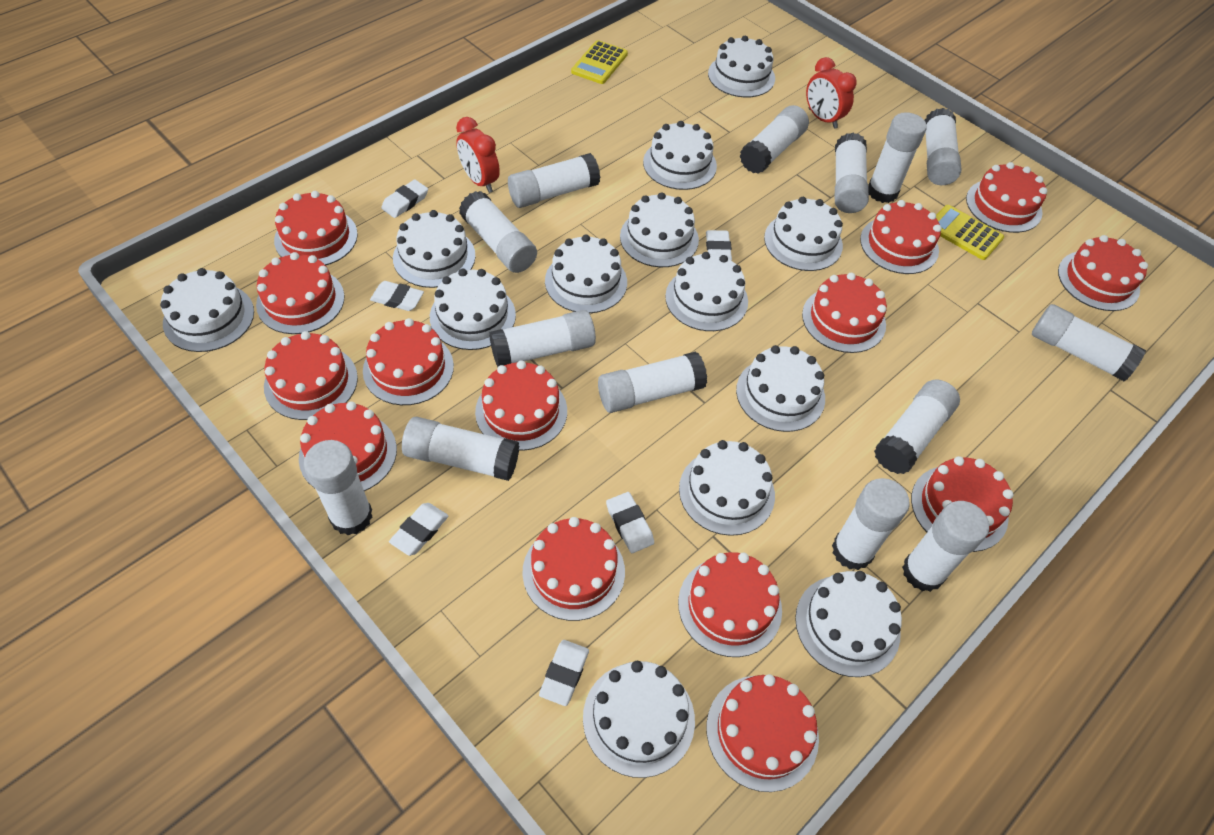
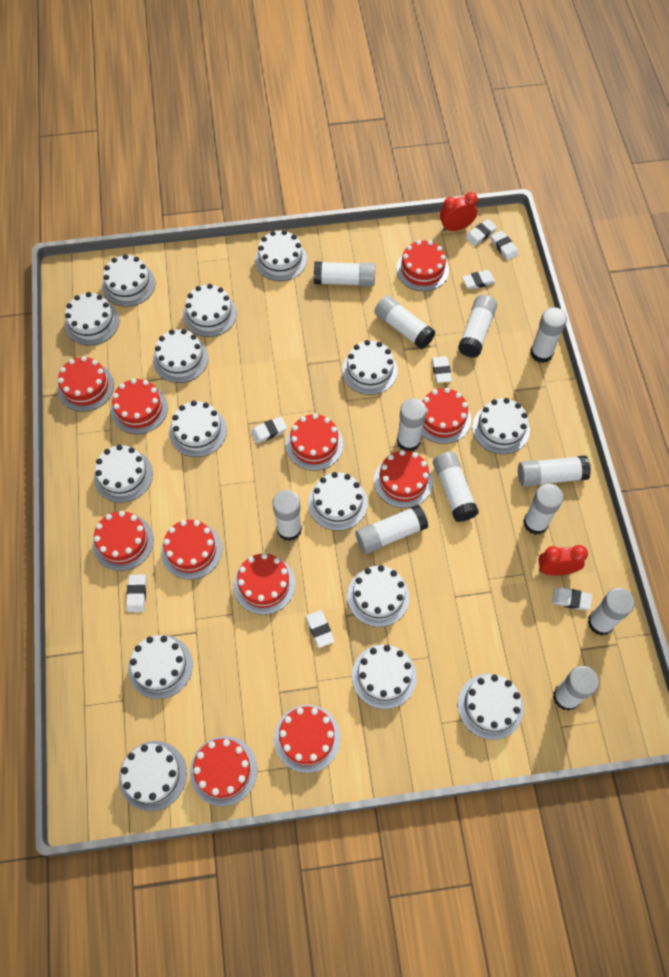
red cake: [256,252,345,334] [264,331,358,420] [274,191,358,265] [299,401,397,491] [363,318,454,405] [475,360,567,451] [522,517,625,621] [678,552,782,657] [706,674,819,792] [802,273,887,353] [860,200,942,274] [911,456,1013,552] [966,162,1047,233] [1058,235,1148,311] = 14 -> [57,356,114,412] [93,511,154,571] [111,378,168,434] [161,520,222,579] [190,736,258,806] [233,553,295,615] [274,705,341,773] [286,413,344,471] [374,450,433,508] [396,240,449,291] [422,388,471,444] = 11
white cake: [160,268,254,352] [393,210,475,288] [430,268,516,350] [545,235,627,313] [583,661,695,778] [620,192,699,267] [643,121,717,190] [665,252,748,331] [679,440,775,536] [708,36,775,98] [736,345,825,432] [764,197,843,271] [795,571,902,677] = 13 -> [65,292,119,345] [94,445,153,503] [102,254,155,307] [119,741,187,811] [128,635,193,699] [153,329,209,383] [169,400,227,457] [183,284,237,337] [255,230,307,281] [308,472,368,531] [342,340,398,395] [347,565,410,627] [352,645,417,709] [458,674,524,740] [472,398,530,454] = 15
white eraser: [370,281,424,311] [381,179,428,218] [389,503,448,556] [539,640,589,706] [606,492,654,553] [706,230,732,261] = 6 -> [126,575,146,612] [251,417,287,444] [306,610,334,648] [432,356,452,383] [462,270,496,290] [465,219,497,246] [491,231,519,260] [552,587,592,611] = 8
white glue stick: [304,440,372,535] [402,417,519,481] [459,191,537,273] [489,310,596,367] [508,153,600,208] [598,351,707,413] [739,105,809,174] [832,478,910,570] [835,133,869,213] [868,112,927,203] [874,380,960,474] [902,501,989,592] [924,108,962,185] [1032,304,1146,382] = 14 -> [273,490,302,541] [314,262,375,287] [356,505,428,554] [374,295,436,349] [397,398,427,451] [433,452,479,522] [458,295,497,358] [518,455,591,487] [523,484,563,535] [530,307,567,363] [553,666,599,711] [588,588,635,636] = 12
yellow calculator: [571,40,628,84] [936,205,1004,260] = 2 -> none = 0

